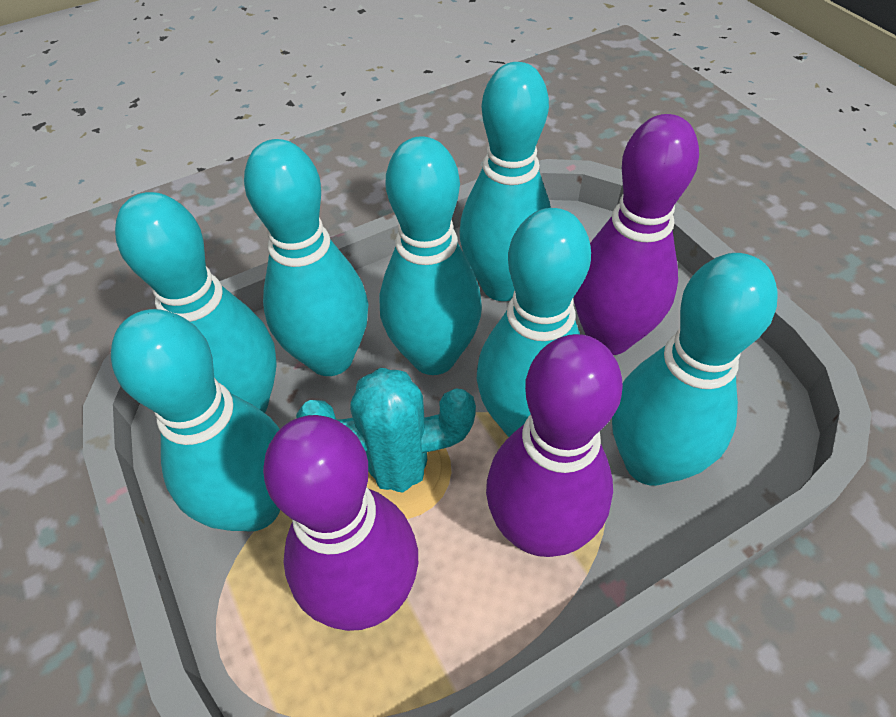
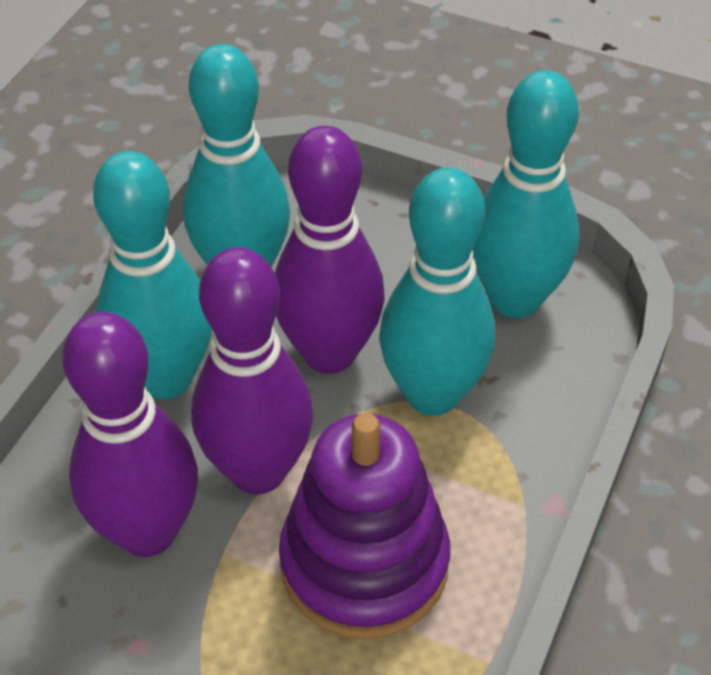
purple stacking toy: none = 0 -> [279,413,450,639] = 1
turquoise bowling pin: [111,309,280,532] [115,192,277,413] [244,139,368,376] [379,136,482,375] [459,62,551,301] [477,208,591,437] [612,253,777,486] = 7 -> [93,151,212,399] [183,44,290,267] [379,167,495,416] [472,70,580,318] = 4
turquoise cactus: [296,368,476,519] = 1 -> none = 0

